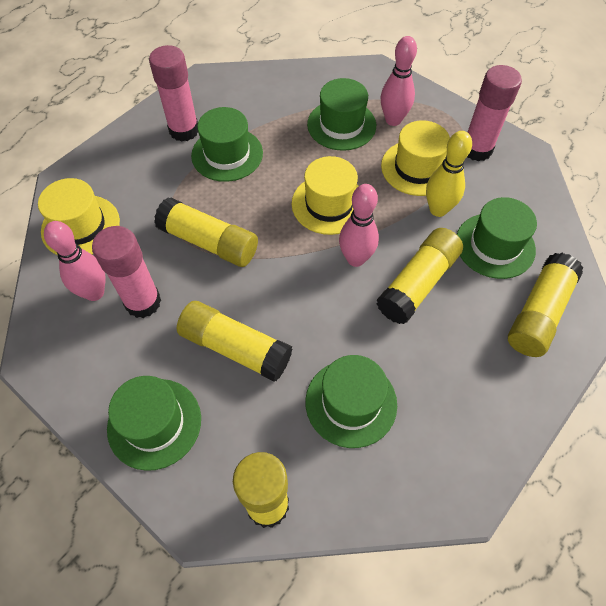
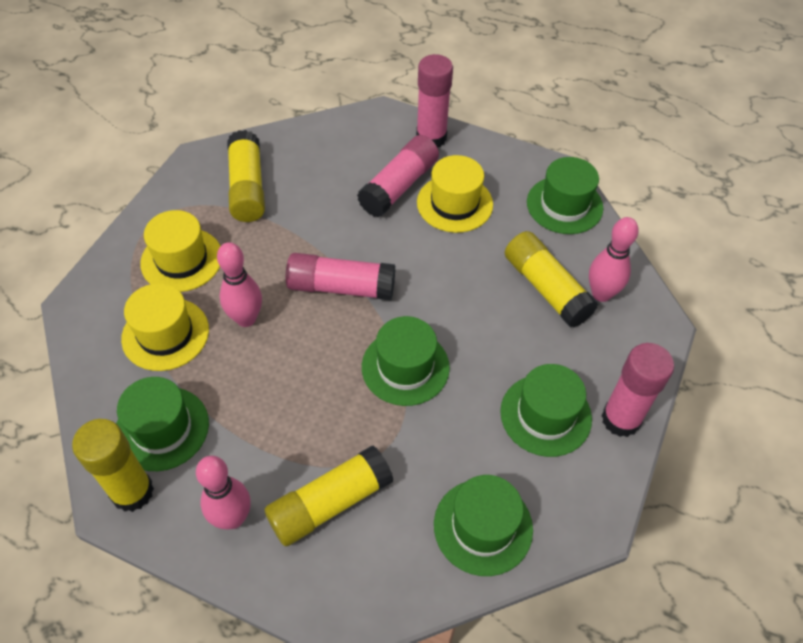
pink glue stick: [92,226,161,318] [149,45,198,142] [467,65,522,161] = 3 -> [285,253,395,300] [357,135,439,217] [416,54,453,147] [601,343,674,437] = 4
yellow bowling pin: [426,131,472,217] = 1 -> none = 0
yellow glue stick: [154,197,258,267] [177,301,292,382] [233,452,289,528] [376,228,463,324] [508,253,584,357] = 5 -> [72,419,154,512] [227,130,265,222] [265,445,393,546] [505,231,598,328] = 4

